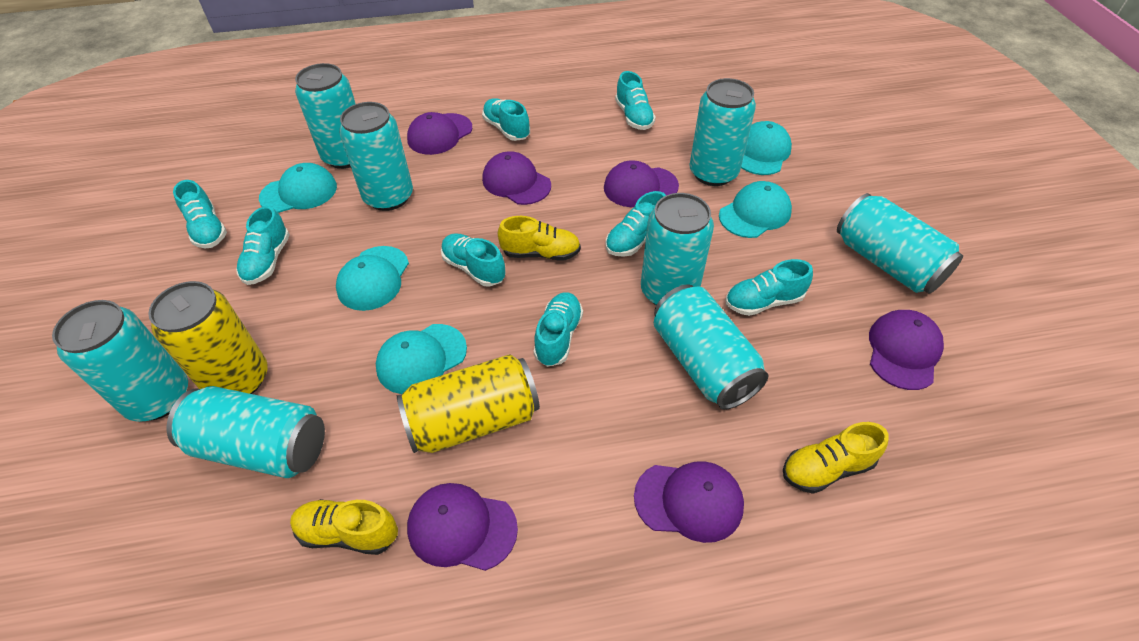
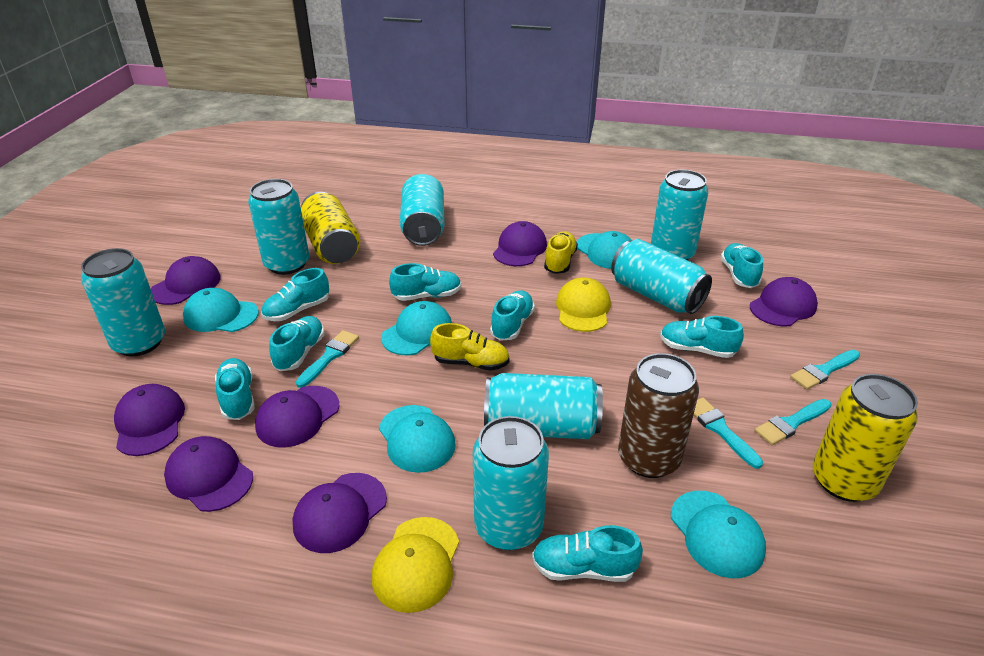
brown can: none = 0 -> [618,353,699,478] = 1
purple cap: [407,112,472,155] [407,483,518,571] [482,151,551,205] [604,160,679,207] [634,461,744,543] [869,310,944,390] = 6 -> [114,384,185,456] [151,256,221,305] [164,436,253,512] [255,386,340,447] [293,473,387,553] [493,221,547,266] [750,277,818,327] = 7
turquoise brush: none = 0 -> [296,330,359,388] [694,398,763,469] [755,399,832,445] [790,350,860,390] = 4
turquoise can: [52,300,188,422] [167,386,325,478] [295,63,356,169] [339,102,413,211] [641,193,714,305] [654,285,768,410] [690,78,756,186] [837,193,963,294] = 8 -> [81,248,165,356] [248,179,309,275] [400,174,445,246] [473,416,549,550] [484,373,603,439] [611,239,712,314] [651,170,708,260] = 7
yellow cap: none = 0 -> [372,517,459,613] [556,278,611,332] = 2
yellow shoe: [290,499,398,555] [498,216,581,261] [783,422,889,494] = 3 -> [430,323,510,371] [544,231,578,274] = 2

